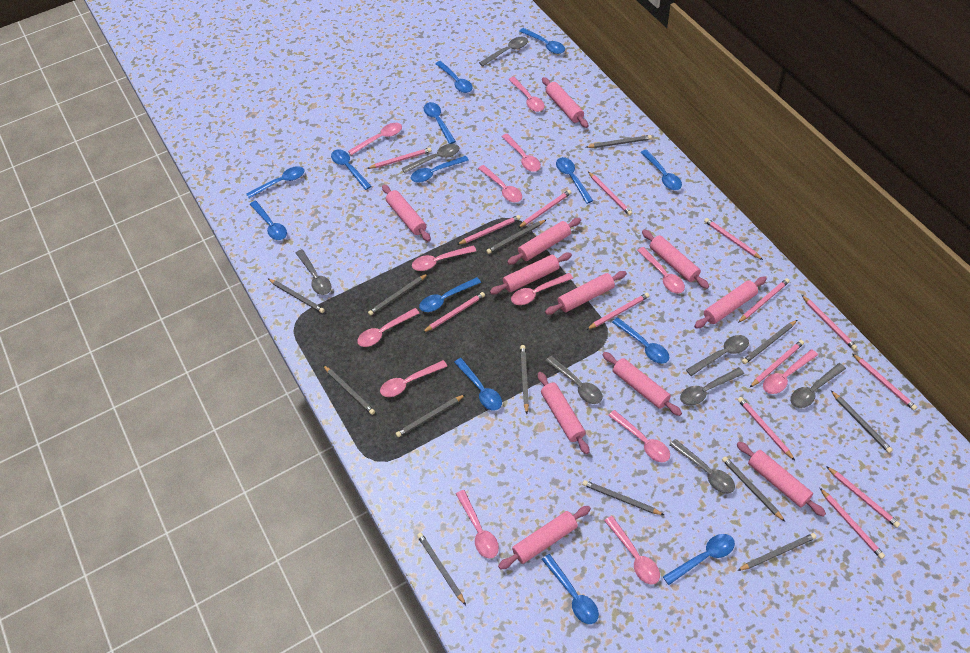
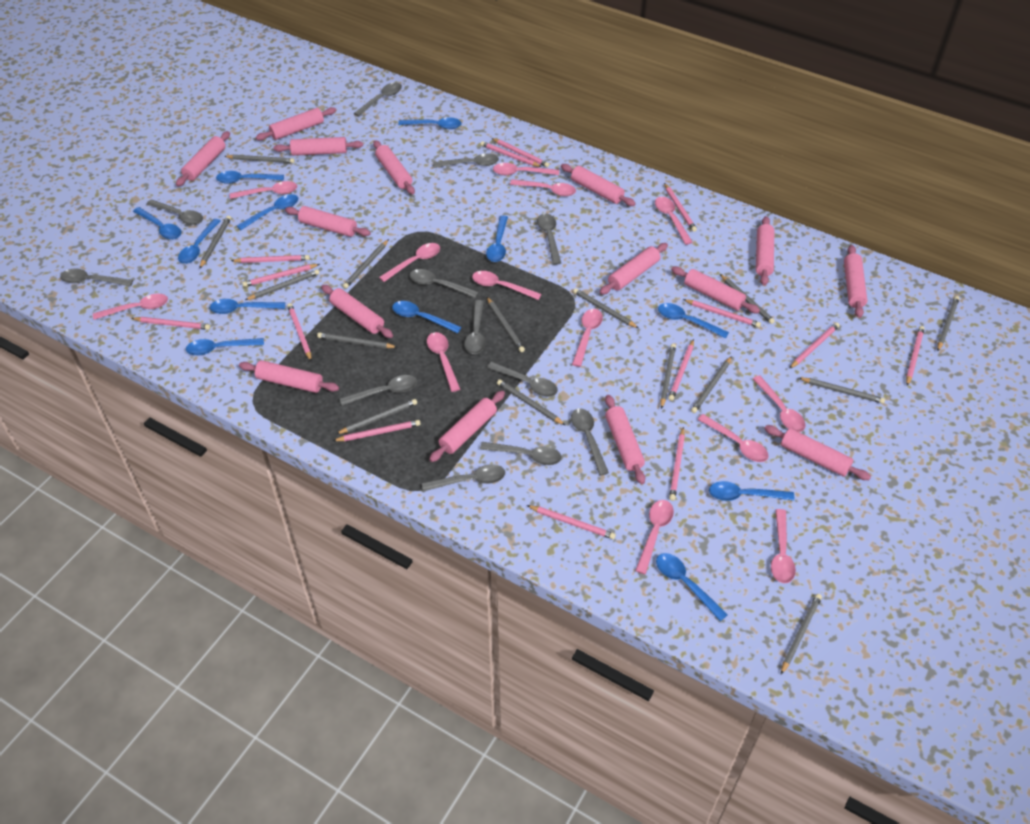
blue spoon: [247,166,305,198] [250,201,287,240] [331,149,371,190] [411,156,469,183] [419,277,481,312] [424,102,456,144] [435,61,473,93] [454,358,502,410] [519,28,565,54] [542,554,599,624] [556,157,593,204] [612,317,669,364] [640,149,682,190] [663,534,735,585] = 14 -> [133,207,182,240] [178,219,221,264] [186,338,264,356] [210,299,285,314] [216,171,284,184] [237,194,298,230] [392,301,461,333] [398,117,462,129] [486,215,508,262] [656,553,728,621] [658,303,729,338] [709,481,794,501] = 12
grey pencil: [268,279,325,313] [323,365,375,415] [368,274,428,316] [396,394,466,437] [417,533,466,605] [486,219,547,254] [520,345,529,414] [582,480,664,515] [586,135,652,148] [722,456,785,522] [737,533,816,571] [742,320,797,364] [831,391,893,453] = 13 -> [199,216,231,269] [224,155,295,163] [245,269,319,300] [317,332,397,348] [336,399,417,434] [343,239,389,289] [487,297,525,352] [497,379,565,425] [573,288,638,328] [660,344,676,409] [691,356,732,413] [720,274,775,324] [781,594,822,675] [799,378,885,404] [937,296,960,351] = 15
grey spoon: [296,249,331,295] [402,144,459,173] [479,37,528,66] [546,356,603,404] [669,439,735,494] [680,367,744,406] [686,335,749,376] [790,363,846,408] = 8 -> [60,269,133,287] [146,199,203,225] [340,375,417,406] [354,82,402,117] [410,269,478,298] [422,464,505,492] [433,153,499,168] [464,300,486,354] [480,442,562,465] [487,362,558,397] [537,213,561,265] [571,408,609,476] = 12
pink rolling pin: [382,185,431,242] [490,253,572,294] [498,506,591,570] [507,218,581,265] [538,372,590,454] [542,77,588,128] [545,271,627,315] [603,352,682,416] [642,230,709,289] [694,276,767,329] [737,442,826,517] = 11 -> [176,131,230,186] [239,360,339,393] [256,107,336,141] [274,137,363,156] [285,206,371,237] [321,285,393,338] [373,140,415,194] [429,390,505,462] [561,164,636,206] [600,243,668,295] [605,395,645,484] [671,267,760,313] [756,216,774,286] [764,425,871,480] [844,245,867,318] = 15

